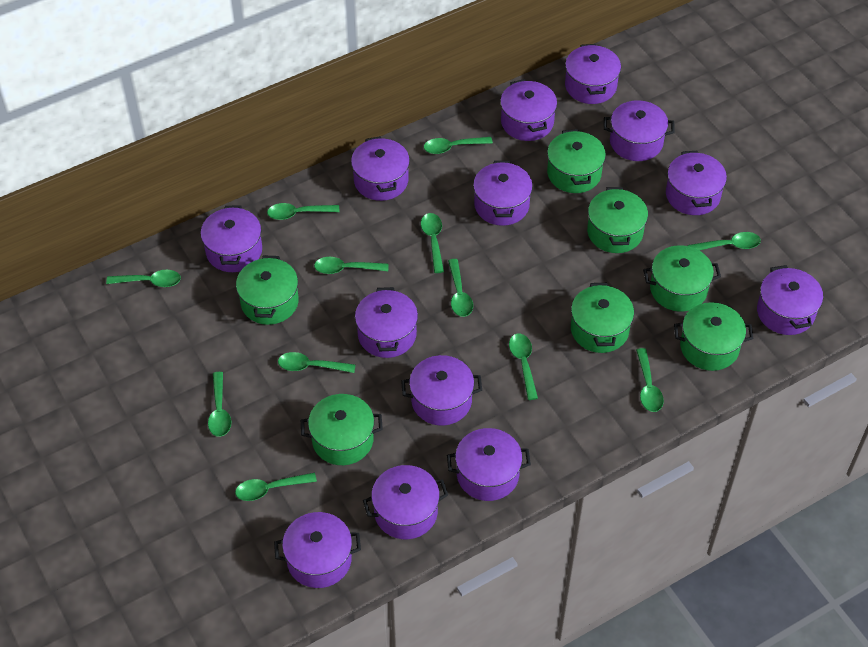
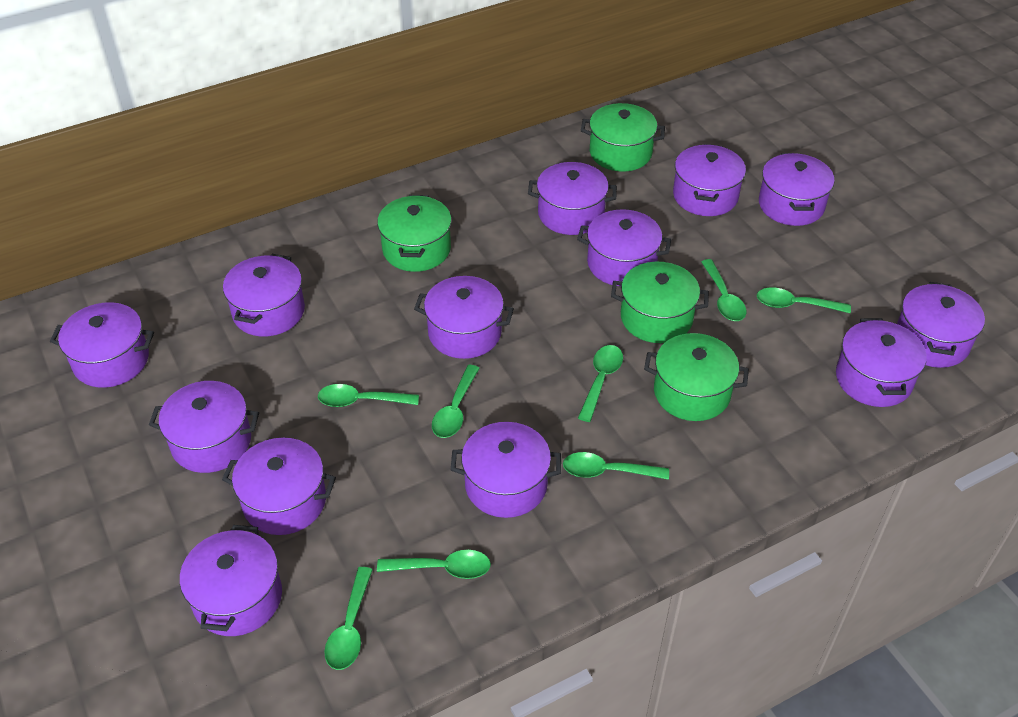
green pot: [236,255,299,325] [301,394,383,465] [547,129,606,193] [571,283,634,353] [587,187,648,253] [643,245,721,311] [674,302,754,371] = 7 -> [377,195,452,272] [581,103,665,172] [611,262,709,343] [644,333,749,421] = 4
green spoon: [106,270,181,287] [208,372,231,437] [235,473,317,501] [267,203,340,220] [278,352,355,373] [314,257,388,274] [421,213,444,273] [424,137,493,154] [448,259,473,317] [509,334,538,400] [636,348,664,412] [688,232,761,251] = 12 -> [318,384,419,407] [324,567,373,670] [377,550,491,579] [432,365,480,438] [563,452,669,480] [578,345,623,422] [701,259,746,321] [757,287,851,313] = 8

